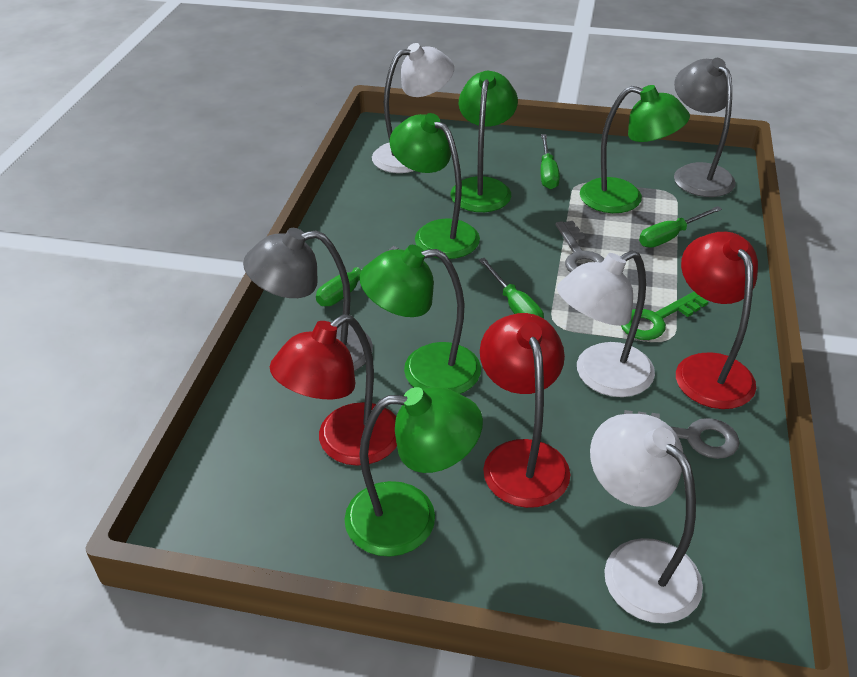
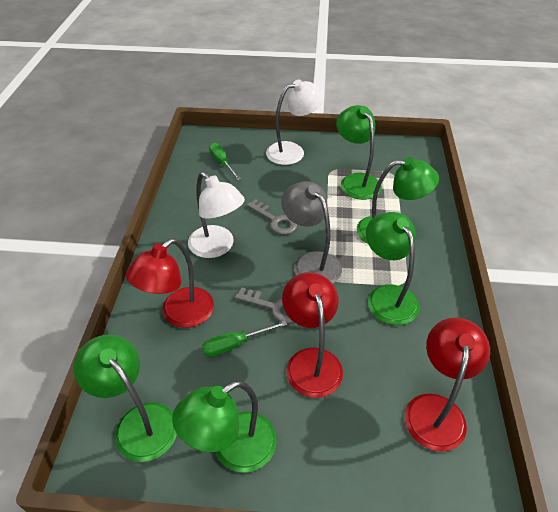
green key: [621,292,708,340] = 1 -> none = 0
green screwdriver: [316,246,398,306] [479,258,544,319] [541,134,560,189] [639,206,722,248] = 4 -> [202,321,287,357] [209,143,241,180] = 2
grey lamp: [243,228,373,371] [674,58,736,197] = 2 -> [282,181,342,283] = 1
white lamp: [372,43,454,173] [557,250,655,397] [590,414,703,623] = 3 -> [188,172,245,258] [266,79,324,165] = 2

